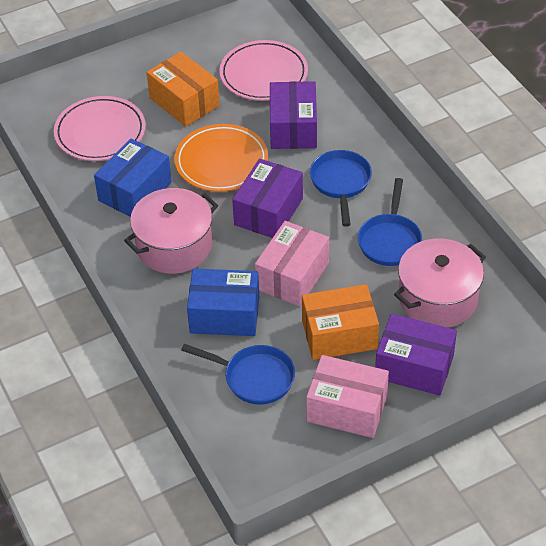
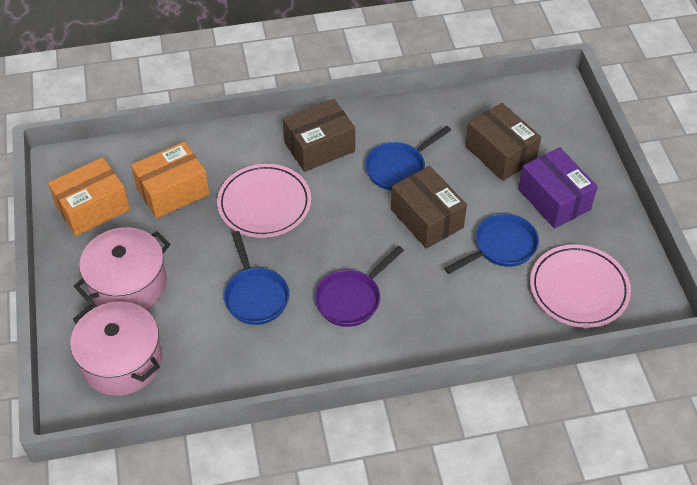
blue box: [94,138,172,217] [187,269,259,336] = 2 -> none = 0
brown box: none = 0 -> [283,99,355,172] [391,166,467,249] [465,103,541,181] = 3
orange plate: [174,124,268,192] = 1 -> none = 0
pink box: [255,221,329,306] [306,355,389,438] = 2 -> none = 0
purple box: [232,159,303,238] [270,81,317,149] [375,314,457,396] = 3 -> [518,147,598,229] = 1
purple pan: none = 0 -> [315,246,404,327] = 1

